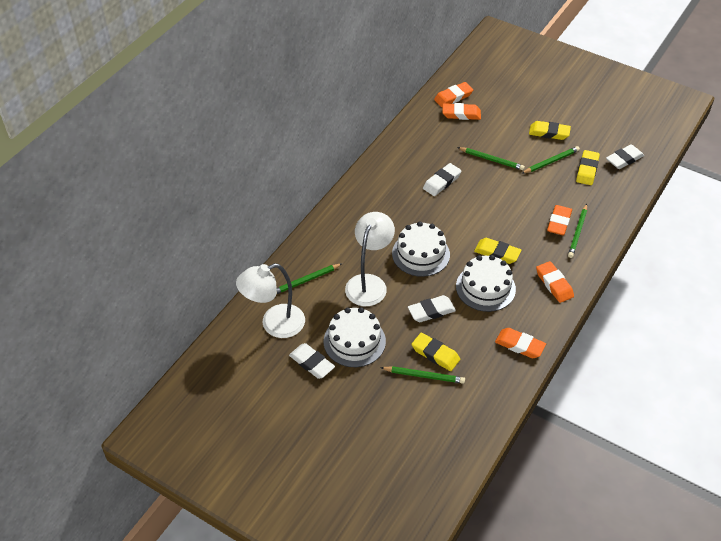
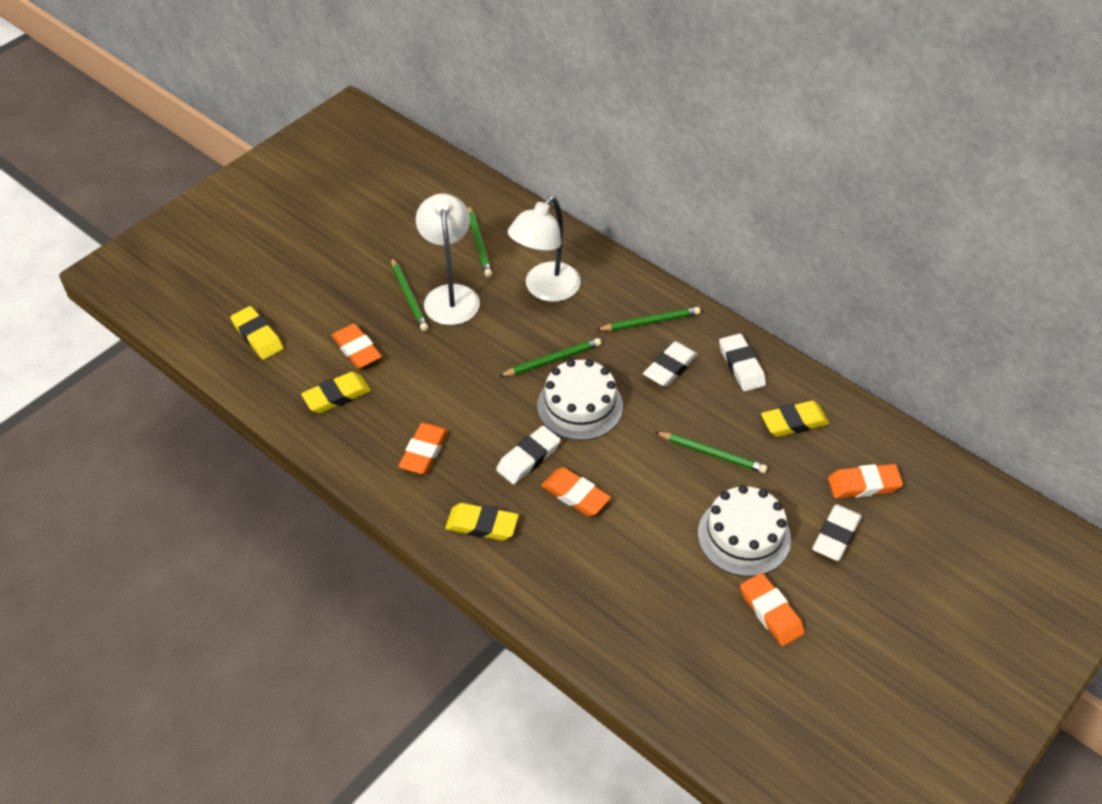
white cake: [324,307,386,367] [392,221,450,277] [456,255,516,312] = 3 -> [537,359,623,441] [698,485,791,577] = 2

